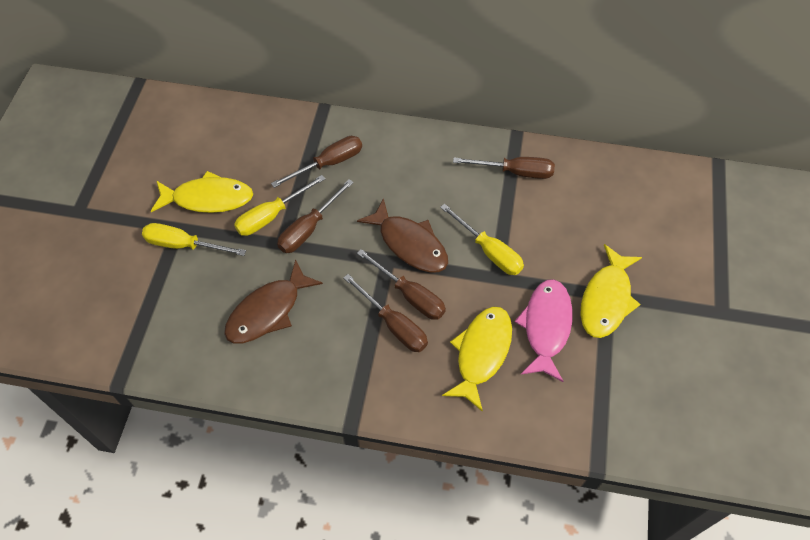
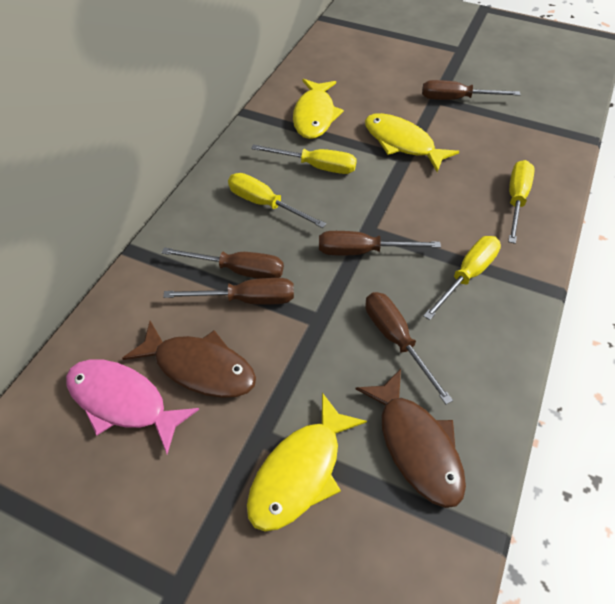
yellow screwdriver: [142,223,246,256] [234,175,325,236] [440,204,524,275] = 3 -> [228,173,326,228] [251,144,357,174] [423,236,501,320] [508,160,535,244] = 4

